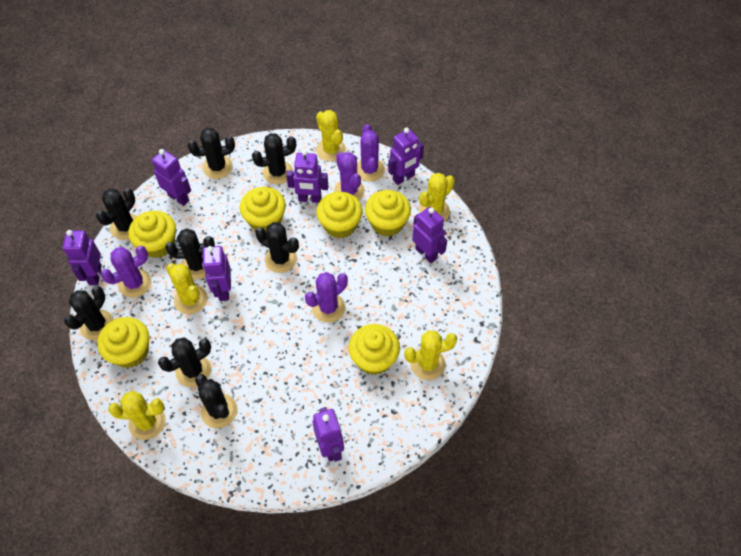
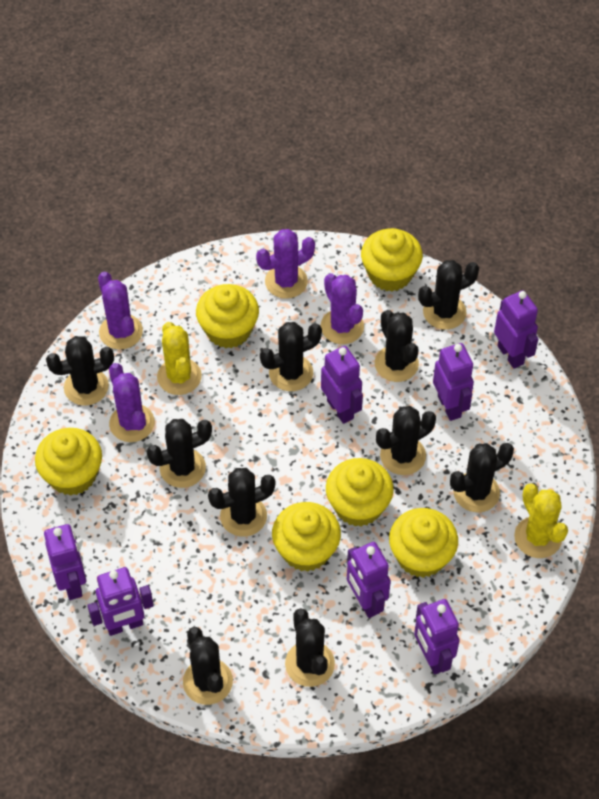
black cactus: [64,286,114,340] [96,188,137,240] [158,337,211,387] [165,229,215,279] [188,128,235,179] [195,374,237,428] [252,133,296,184] [255,222,299,273] = 8 -> [46,336,114,406] [147,419,212,488] [183,627,233,705] [208,468,275,537] [260,322,322,391] [285,608,335,687] [375,310,419,382] [376,406,436,475] [418,260,479,330] [450,443,514,512] = 10
yellow cactus: [108,391,166,440] [166,263,208,314] [316,110,346,161] [404,330,457,380] [419,173,455,221] = 5 -> [157,322,202,395] [514,483,568,558] = 2

